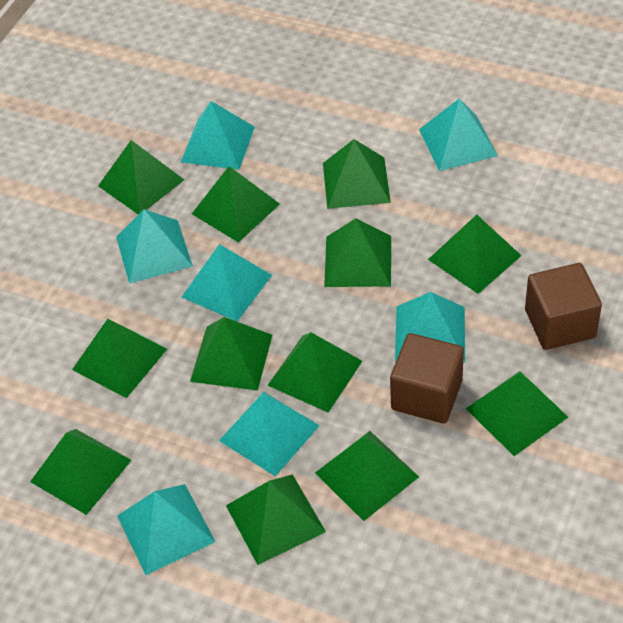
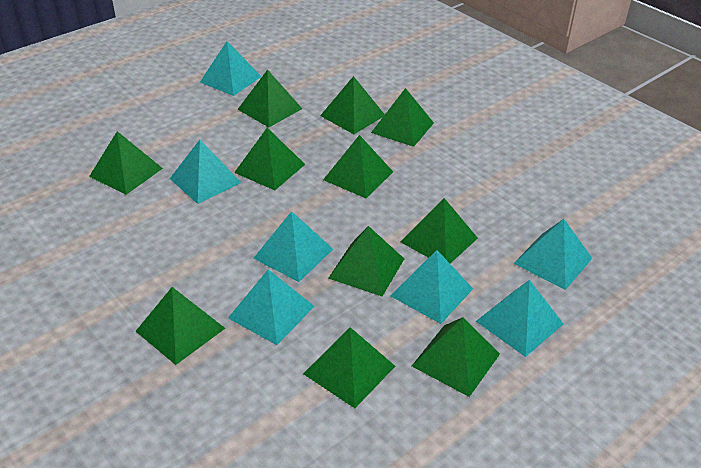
brown cube: [390,333,464,424] [525,263,602,350] = 2 -> none = 0
green pyramid: [30,429,132,515] [72,319,167,398] [98,140,184,214] [190,317,272,391] [192,166,280,243] [226,474,326,565] [267,332,362,413] [315,431,419,521] [323,139,391,209] [324,218,391,287] [428,215,522,294] [466,371,568,456] = 12 -> [89,131,163,195] [136,287,225,365] [234,128,305,190] [238,70,302,127] [303,327,395,408] [320,76,385,134] [323,135,393,198] [328,226,404,296] [371,88,434,147] [400,198,478,263] [412,317,500,397] = 11

